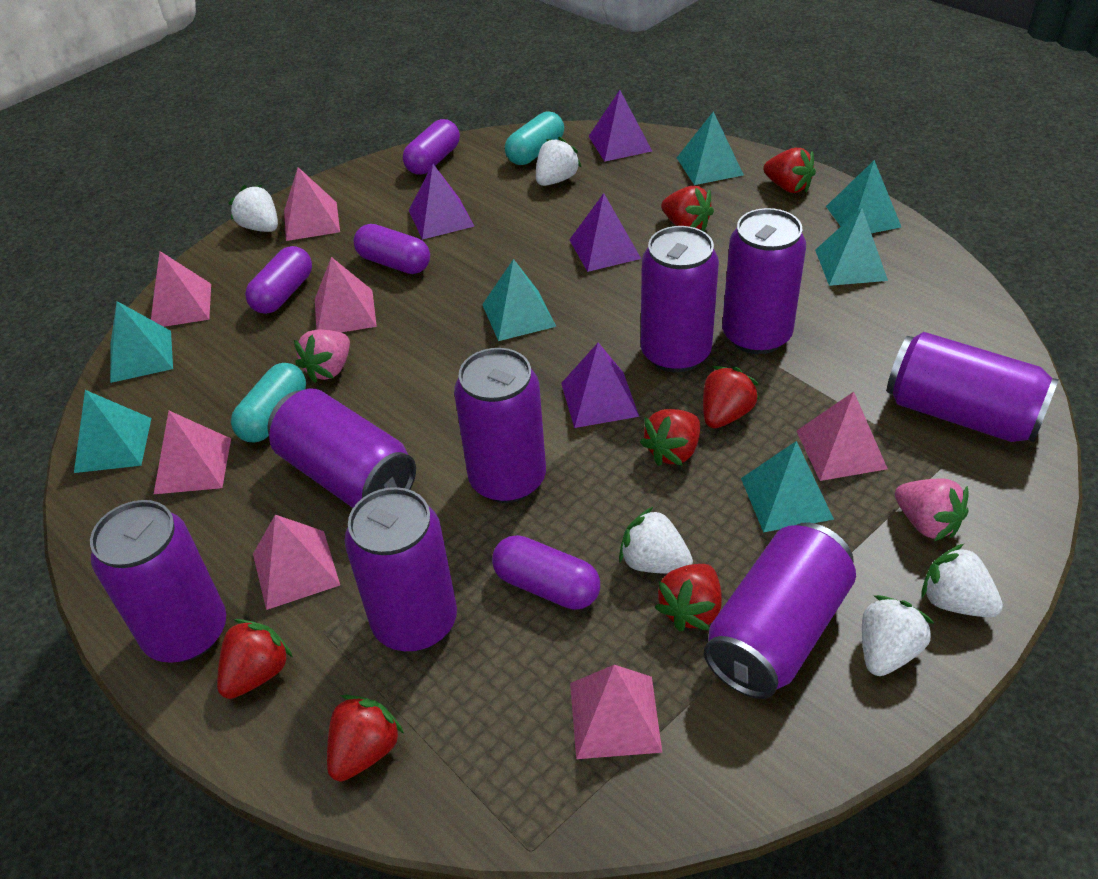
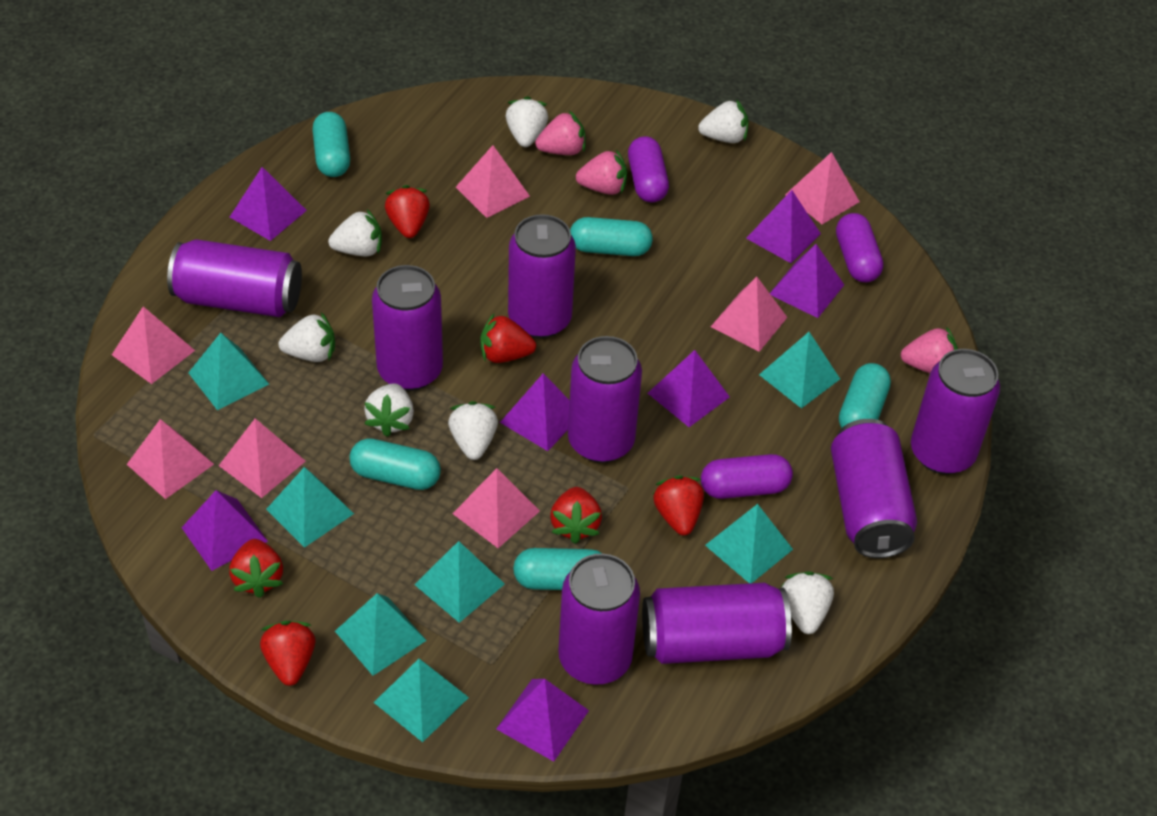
pink strawberry: [294,329,350,383] [895,478,969,541] = 2 -> [535,111,586,155] [576,149,627,195] [901,326,958,373] = 3
purple capsule: [245,246,312,314] [354,224,430,274] [403,119,460,175] [492,535,600,610] = 4 -> [628,136,669,202] [701,454,793,499] [836,213,883,282] = 3
purple pyramid: [409,164,474,240] [561,343,639,428] [569,193,641,272] [589,90,652,162] = 4 -> [181,490,268,571] [230,167,307,241] [496,679,589,761] [500,373,570,451] [648,350,730,427] [746,190,821,263] [770,244,844,318] = 7
red strawberry: [217,619,293,699] [327,695,404,782] [640,409,700,466] [654,564,722,632] [661,186,714,231] [703,366,759,428] [763,148,816,193] = 7 -> [229,539,283,598] [260,621,316,686] [385,185,430,238] [480,314,536,363] [550,487,602,544] [652,476,704,535] = 6
turquoise capsule: [231,363,306,442] [505,112,564,165] = 2 -> [312,112,350,177] [349,438,441,490] [513,548,603,590] [570,217,653,256] [839,363,891,428] = 5
white strawberry: [228,185,278,232] [536,137,582,186] [619,506,693,574] [862,595,934,676] [921,544,1003,617] = 5 -> [278,312,335,362] [328,209,382,256] [364,384,414,437] [448,401,498,460] [506,96,548,147] [698,99,749,143] [781,571,834,634] = 7

